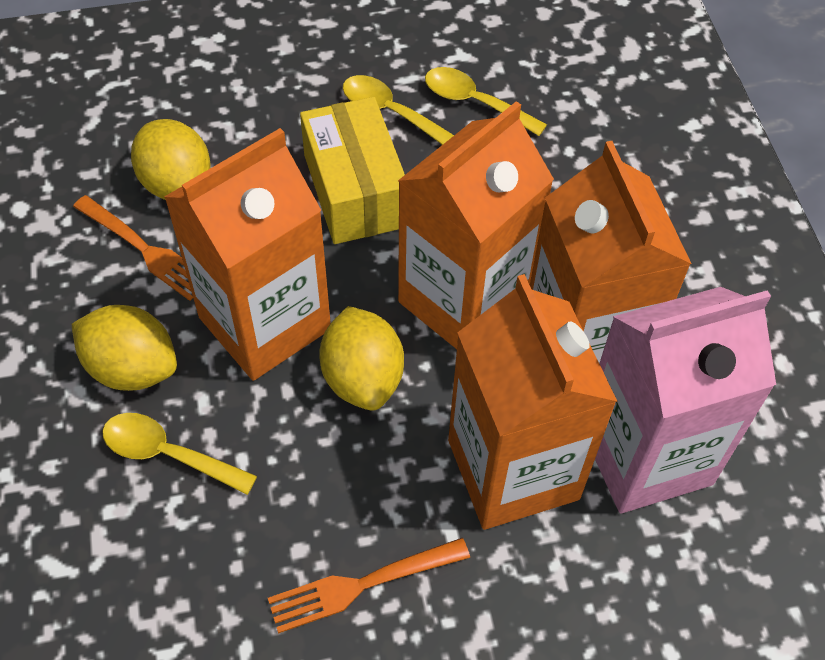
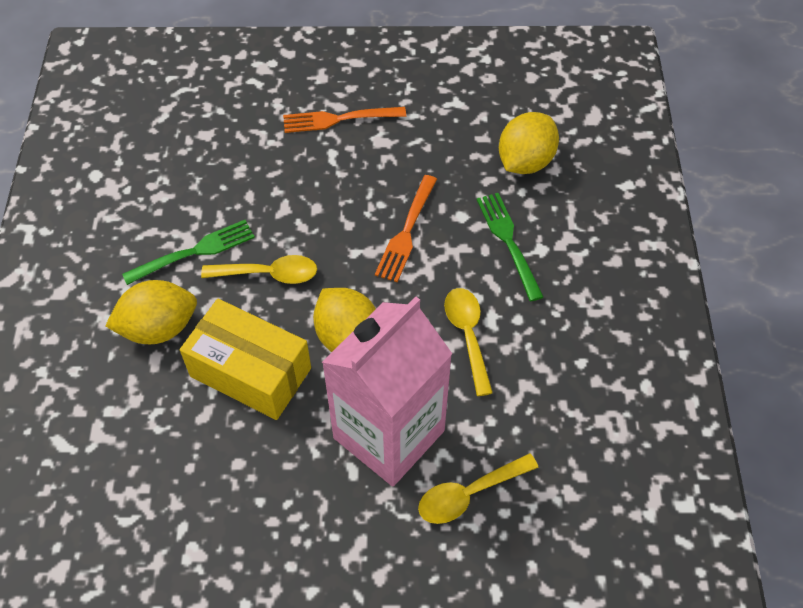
green fork: none = 0 -> [122,220,255,285] [477,193,544,301] = 2
orange carton: [164,128,331,381] [398,101,554,349] [448,274,618,530] [530,141,692,363] = 4 -> none = 0

